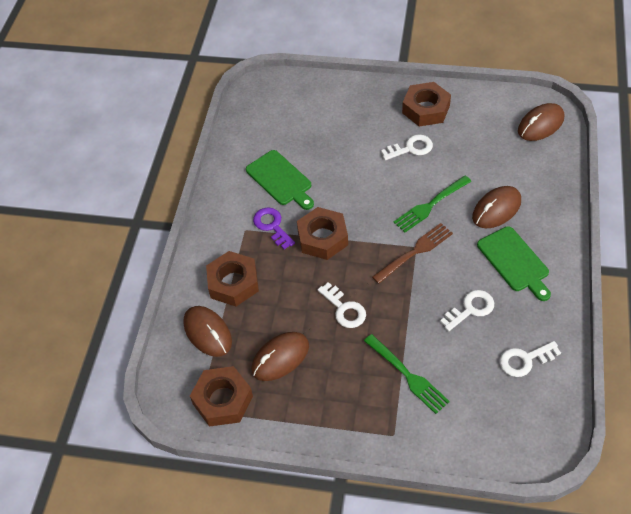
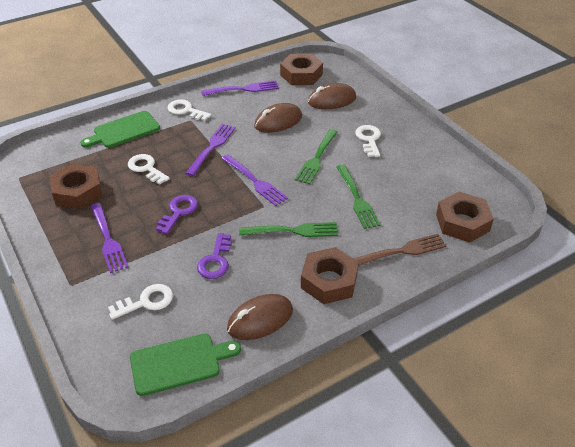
brown mouse: [183,306,232,357] [252,332,309,381] [472,186,521,228] [518,103,564,141] = 4 -> [227,294,293,340] [254,103,302,133] [308,83,356,109] = 3
green fork: [364,334,450,414] [394,176,471,232] = 2 -> [239,222,338,237] [295,129,338,184] [336,165,381,229] = 3
purple fork: none = 0 -> [91,203,129,273] [186,124,236,176] [201,80,279,96] [221,154,288,206] = 4
purple key: [253,208,295,249] = 1 -> [156,195,198,234] [197,233,232,279] = 2

